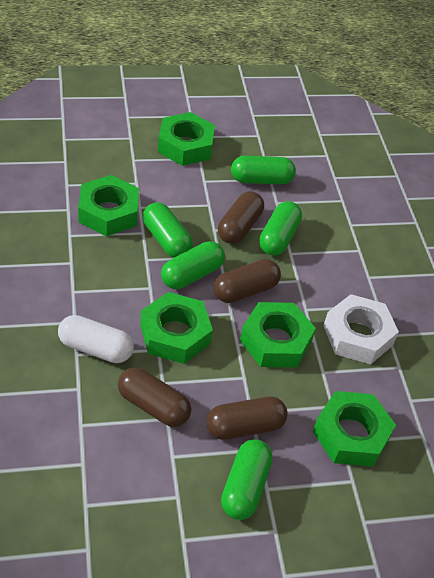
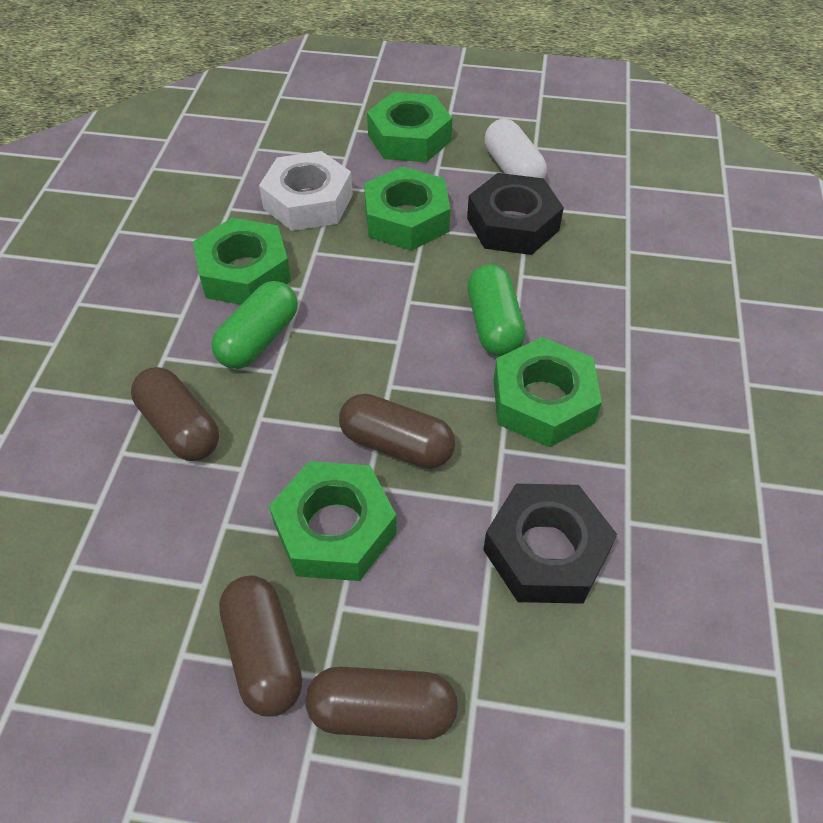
black nut: none = 0 -> [467,173,564,255] [483,484,617,604] = 2
green capsule: [143,202,193,258] [161,241,225,289] [221,439,273,520] [231,156,296,184] [259,201,302,256] = 5 -> [211,281,298,369] [468,264,525,356] = 2

